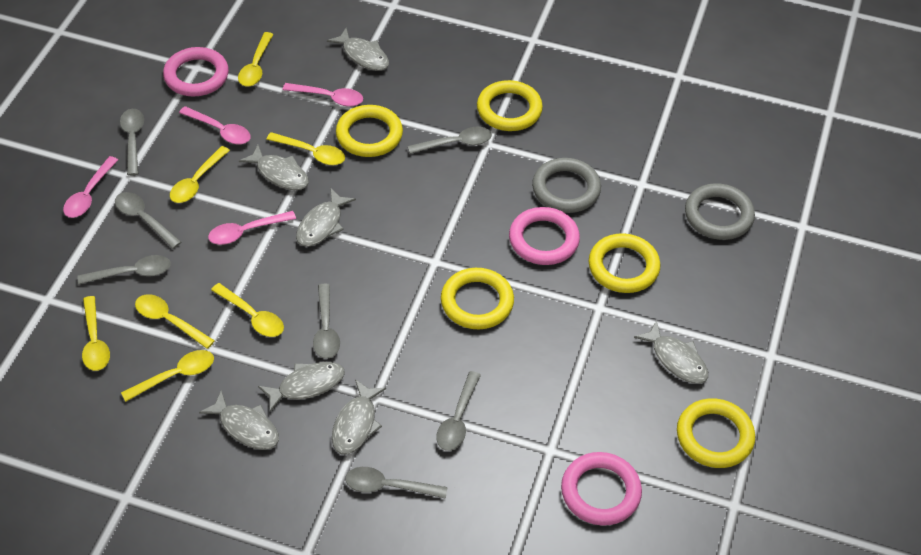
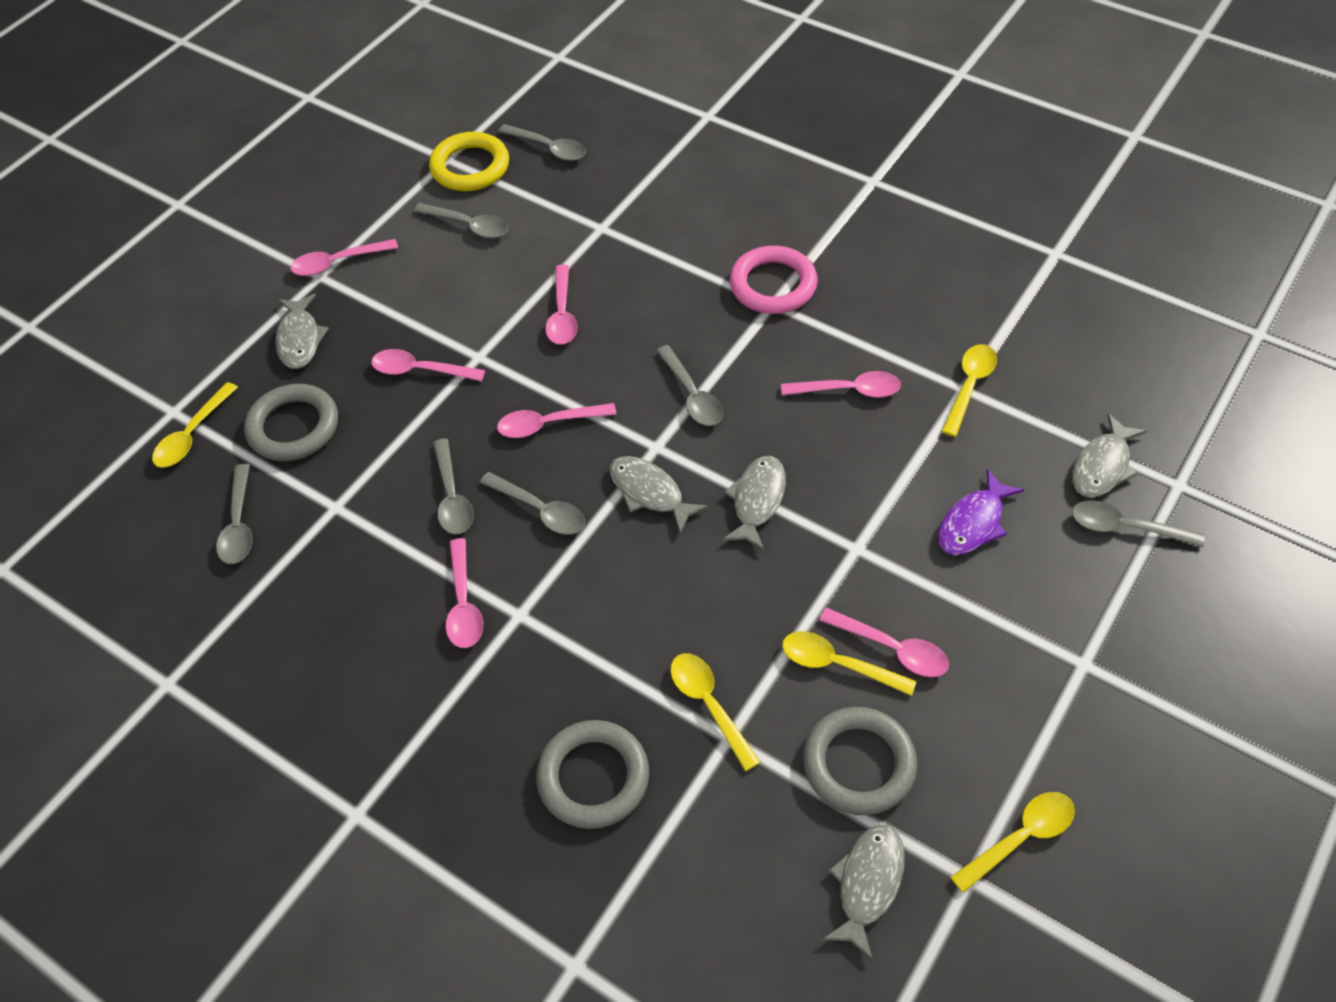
grey fish: [199,390,279,450] [239,145,309,190] [258,362,345,412] [296,188,356,247] [327,28,389,71] [332,379,386,455] [634,320,708,384] = 7 -> [275,294,329,369] [610,456,708,534] [722,456,786,550] [822,824,905,961] [1072,413,1147,498] = 5
grey ring: [532,158,601,213] [685,183,755,240] = 2 -> [244,384,338,461] [536,720,649,829] [803,707,917,815] = 3
pink ring: [163,47,229,96] [509,207,580,265] [561,452,642,526] = 3 -> [730,246,818,314] = 1
pink spoon: [63,156,118,218] [179,106,251,144] [208,211,296,245] [283,83,363,107] = 4 -> [290,239,398,276] [371,349,485,382] [446,538,483,648] [497,403,617,438] [545,264,578,345] [781,371,901,398] [819,608,949,677] = 7
purple fish: none = 0 -> [938,469,1024,555] = 1
yellow ring: [336,105,403,157] [441,268,514,329] [477,80,543,131] [589,233,660,293] [677,398,755,468] = 5 -> [429,132,509,191] = 1
yellow spoon: [82,296,110,371] [121,350,214,402] [135,294,215,349] [170,146,230,203] [211,283,284,337] [238,32,274,86] [266,132,345,165] = 7 -> [152,382,238,468] [670,653,760,771] [782,631,917,696] [941,344,997,437] [950,792,1075,893] = 5

